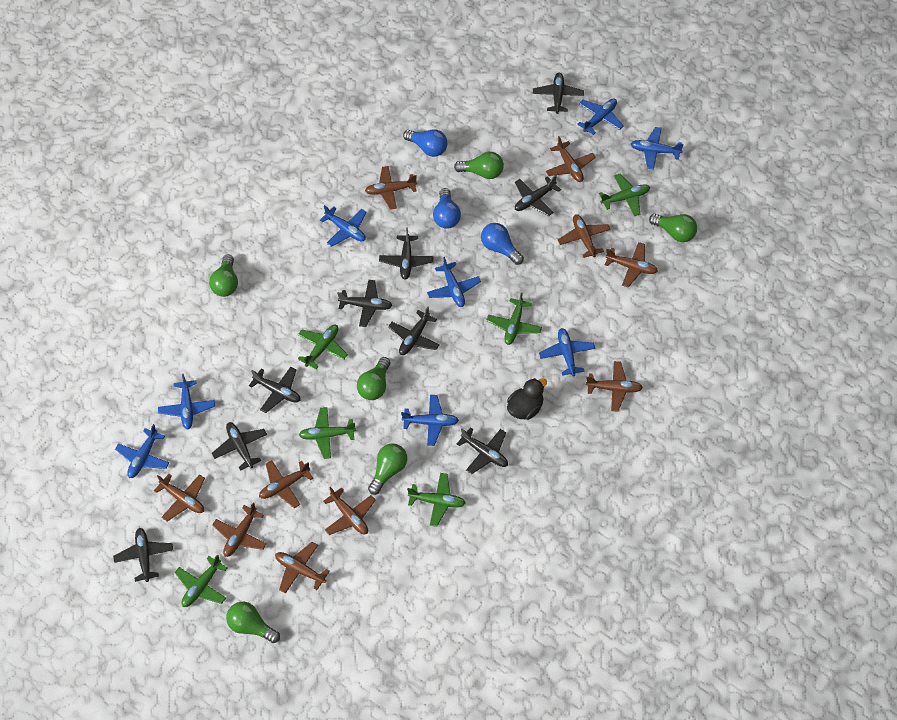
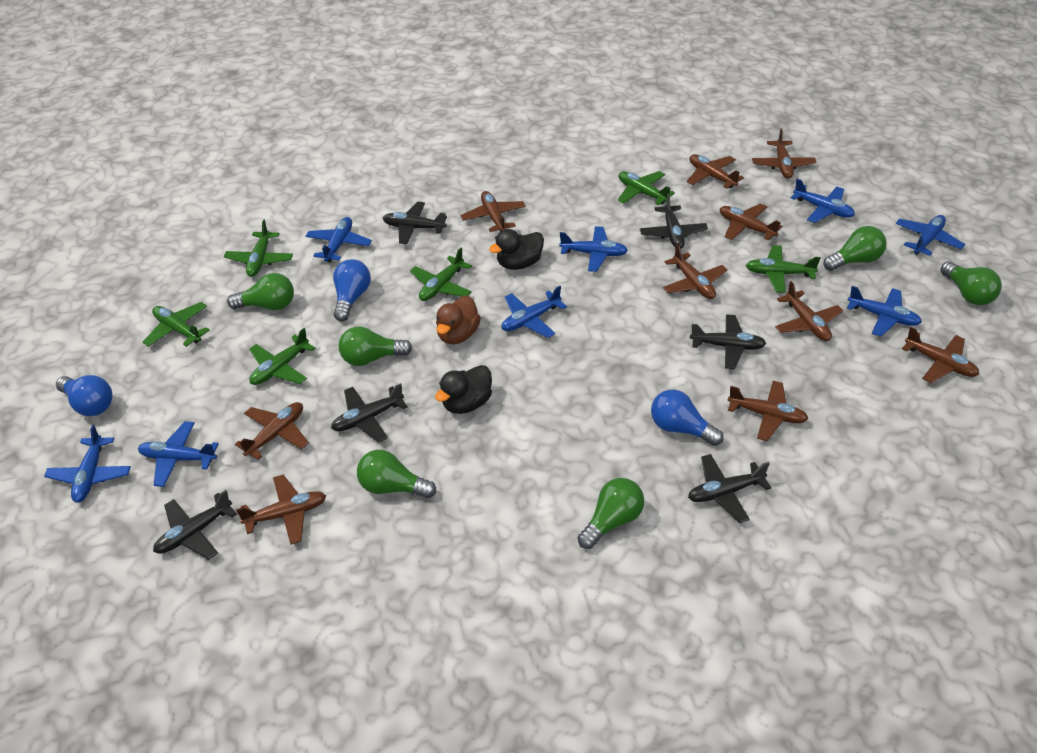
black duck: [507,378,547,420] = 1 -> [435,365,492,414] [489,229,544,270] = 2
black plane: [113,528,173,582] [212,422,267,471] [249,367,301,413] [337,280,393,327] [379,227,434,280] [388,307,440,355] [457,427,508,474] [515,175,561,216] [533,73,584,114] = 9 -> [153,490,237,560] [331,383,408,442] [383,201,447,244] [640,194,708,249] [688,454,771,523] [690,314,767,369] = 6
brown duck: none = 0 -> [436,296,481,344] = 1

